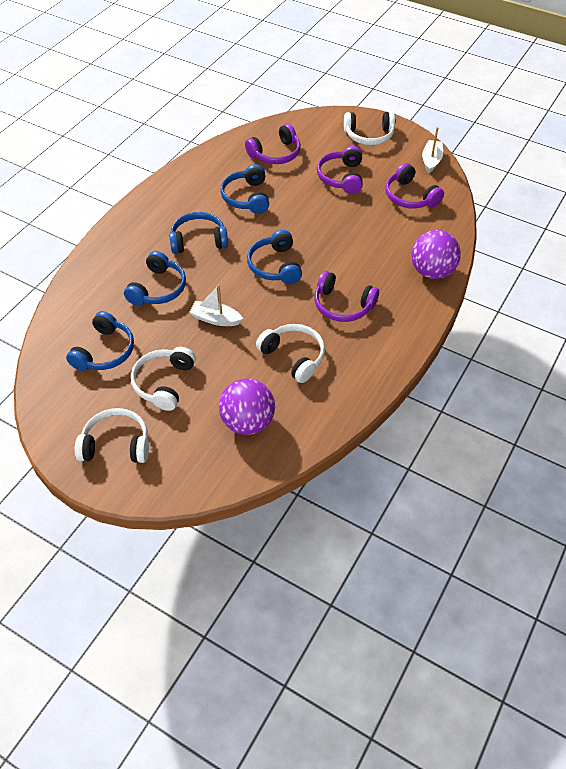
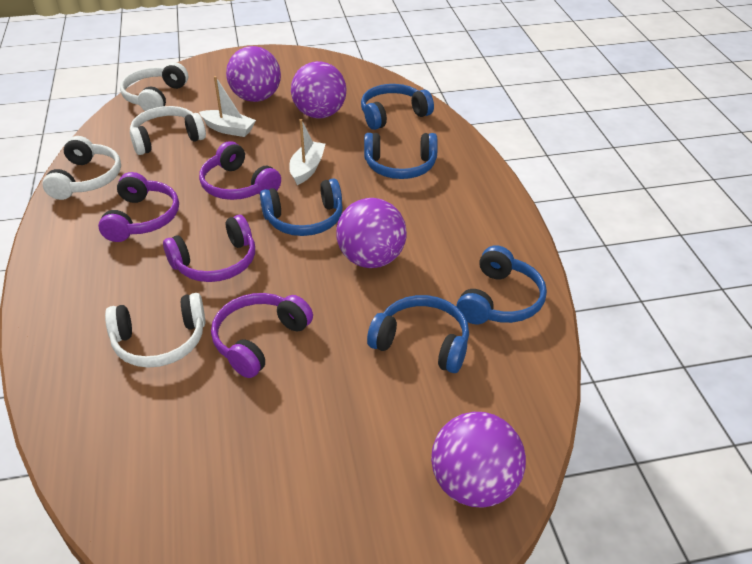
purple ball: [219,379,275,435] [411,230,461,279] = 2 -> [226,46,281,102] [291,61,346,119] [336,198,407,268] [431,412,526,508] = 4

